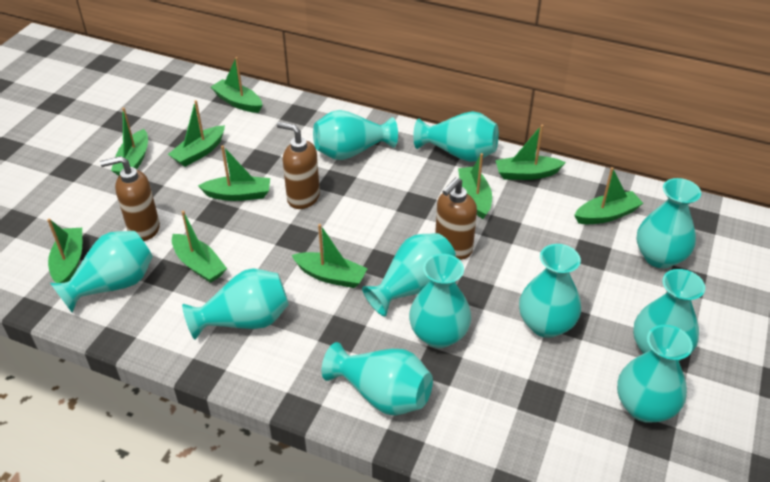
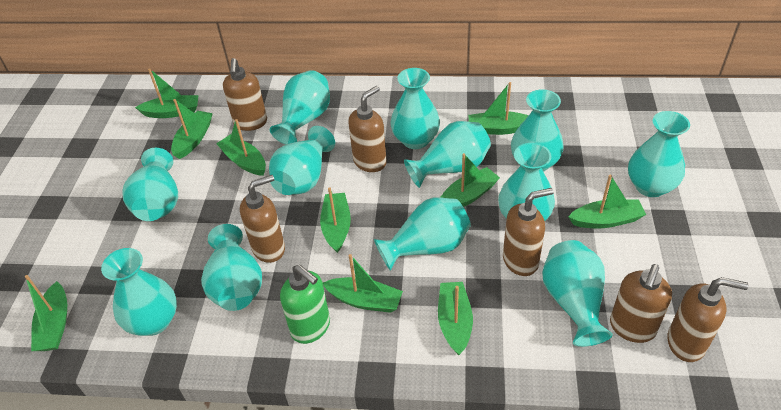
brown soap dispenser: [100,156,160,241] [277,122,320,209] [435,177,477,260] = 3 -> [223,58,267,131] [240,175,285,263] [348,86,387,172] [503,188,554,276] [610,264,672,343] [667,277,749,362] = 6
green soap dispenser: none = 0 -> [280,265,330,344] = 1
turquoise vase: [50,231,153,313] [182,268,289,340] [313,110,398,160] [322,342,433,415] [362,233,456,317] [409,254,471,348] [413,111,499,162] [519,244,581,338] [617,325,693,423] [633,269,705,361] [637,178,701,268] = 11 -> [101,248,177,336] [122,148,178,221] [201,224,262,311] [269,126,335,195] [270,70,330,145] [374,197,471,271] [390,68,440,149] [404,121,491,188] [498,143,555,221] [511,89,564,172] [542,240,613,347] [628,111,690,197] = 12

